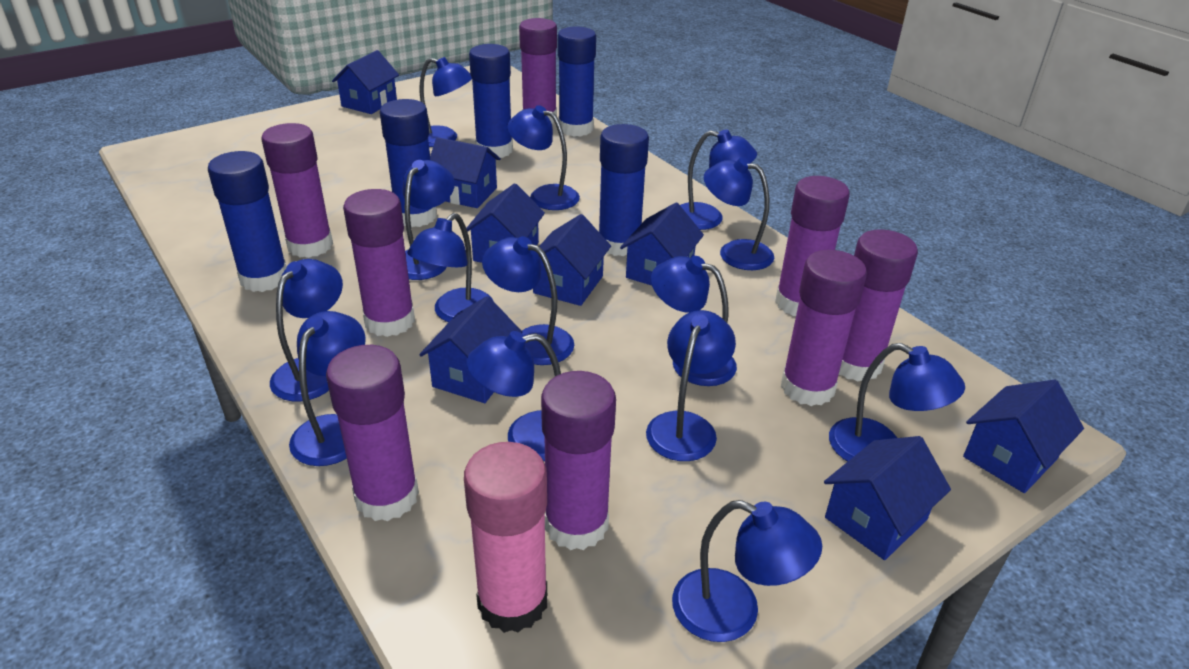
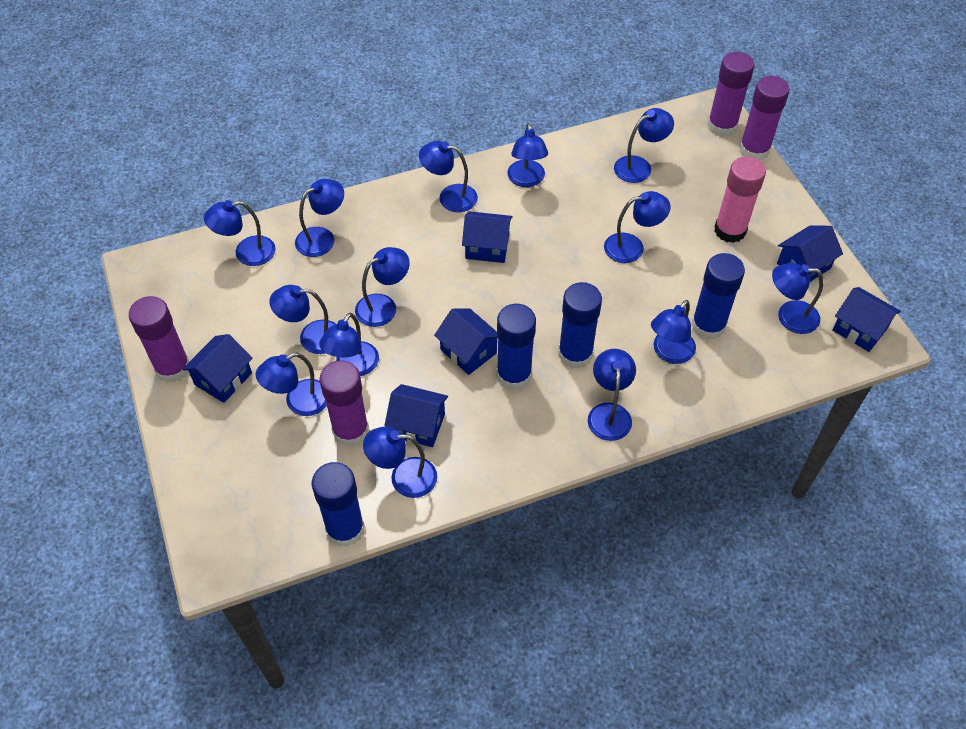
blue glue stick: [208,151,287,292] [380,99,437,227] [469,44,513,158] [558,26,596,137] [599,124,649,256] = 5 -> [312,462,365,547] [496,304,536,390] [558,282,602,369] [691,253,745,340] = 4
blue house: [332,50,399,114] [419,296,523,403] [430,137,501,208] [466,183,545,263] [533,214,611,306] [620,203,704,285] [824,436,951,560] [963,380,1084,493] = 8 -> [183,334,253,403] [384,384,448,447] [434,309,498,375] [462,211,513,263] [777,225,843,282] [832,287,901,352] = 6
purple glue stick: [262,123,333,258] [326,345,419,521] [343,189,415,337] [519,18,557,124] [541,371,616,550] [775,176,850,316] [781,250,867,406] [839,229,918,381] = 8 -> [129,296,189,383] [320,360,369,446] [707,52,755,137] [739,76,790,160] = 4

